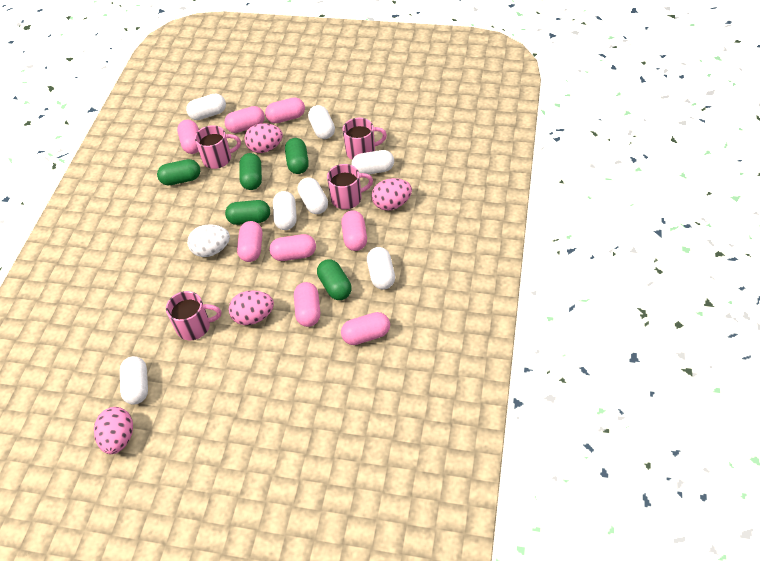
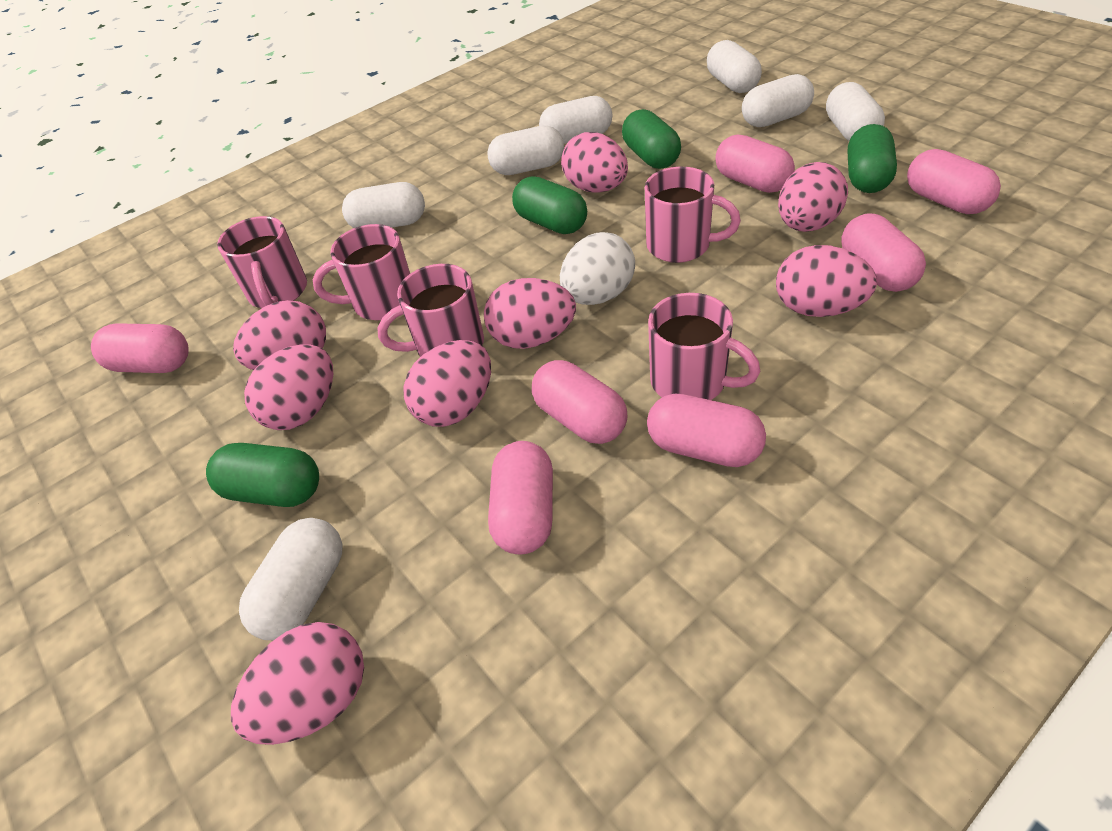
green capsule: [157,159,200,185] [225,200,270,225] [239,153,262,190] [285,138,309,174] [317,259,352,300] = 5 -> [206,443,319,507] [512,176,587,234] [622,109,681,169] [848,124,897,193] = 4
pink capsule: [177,120,199,154] [224,106,265,133] [237,221,263,262] [265,97,305,123] [269,234,316,261] [294,282,320,327] [341,210,367,251] [341,312,390,345] = 8 -> [91,323,189,373] [488,441,553,554] [532,360,627,444] [647,394,766,467] [715,134,795,193] [841,213,926,292] [907,149,1001,214] = 7
pink egg: [94,407,133,454] [229,290,274,325] [244,123,283,153] [372,178,412,211] = 4 -> [231,622,364,745] [233,300,326,370] [244,344,333,430] [403,340,491,427] [484,278,576,349] [561,132,628,193] [776,245,877,317] [778,162,848,232] = 8
pink mug: [166,291,221,340] [195,125,241,169] [327,164,373,209] [343,118,387,160] = 4 -> [217,216,307,308] [313,224,410,320] [377,264,484,357] [645,167,741,263] [648,293,760,400] = 5

